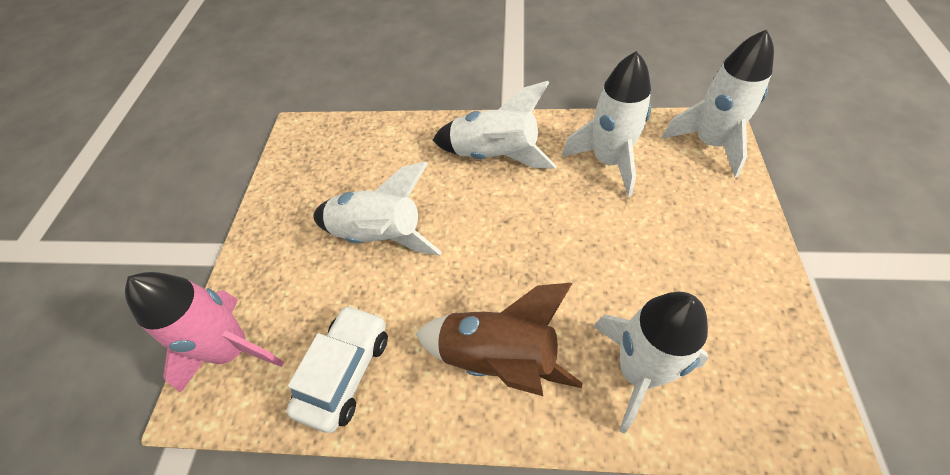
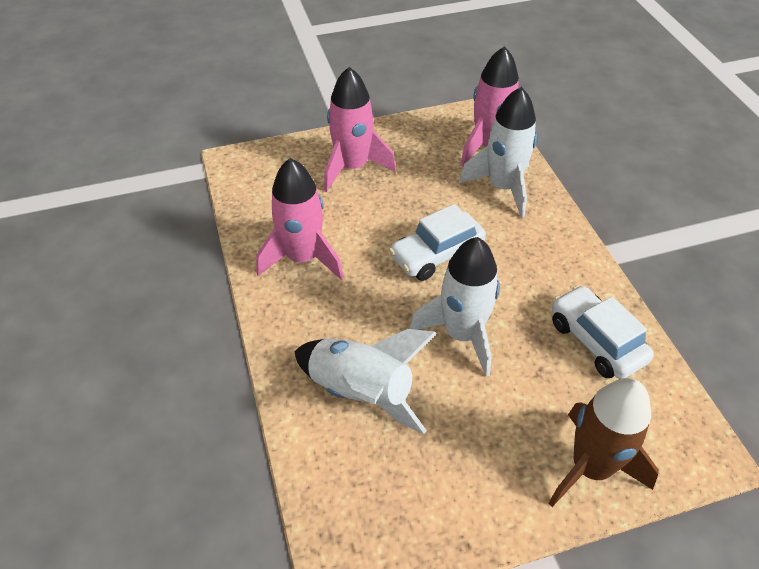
pink rocket: [125,272,284,393] = 1 -> [256,158,344,280] [324,67,396,192] [460,46,519,167] = 3
white car: [287,305,388,433] = 1 -> [389,204,486,281] [552,285,654,379] = 2
white rocket: [313,162,442,255] [433,81,557,169] [562,51,651,197] [593,292,709,434] [662,29,774,177] = 5 -> [294,329,437,434] [410,237,500,377] [459,87,537,218] = 3

